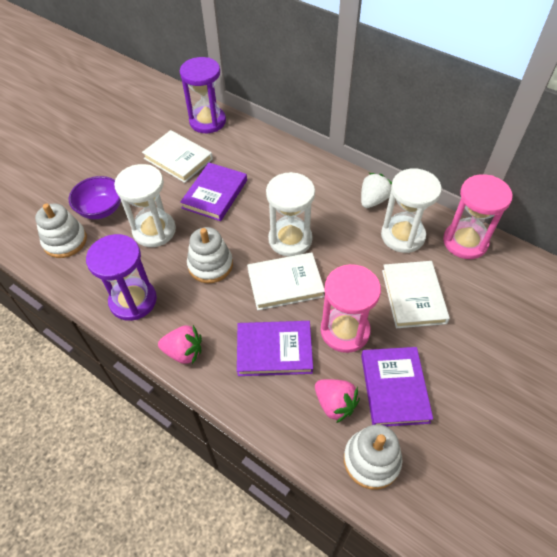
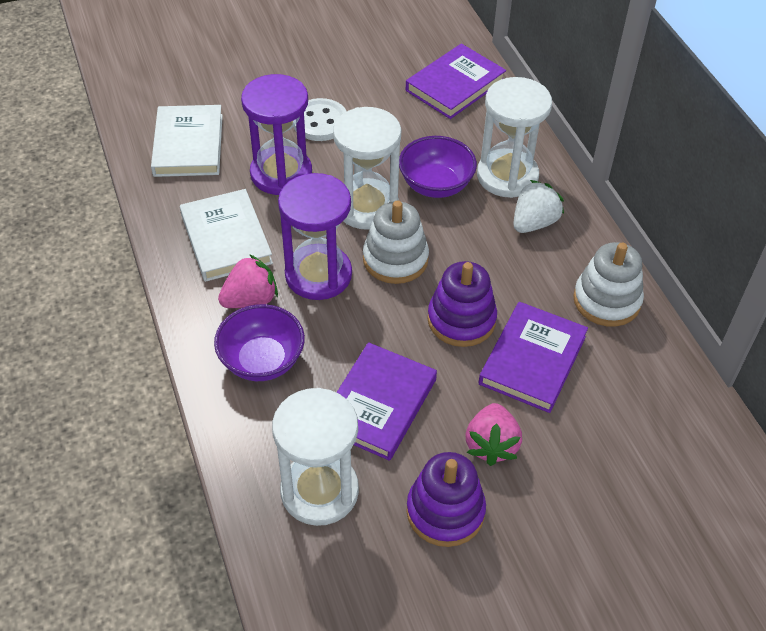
pink hourglass: [321,264,381,353] [443,174,513,259] = 2 -> none = 0
purple bowl: [69,176,121,219] = 1 -> [214,304,305,381] [399,136,477,198] = 2
purple stacking toy: none = 0 -> [406,452,486,547] [427,261,497,347] = 2
white book: [142,130,213,183] [247,252,325,310] [382,261,450,328] = 3 -> [151,105,223,177] [180,189,273,282] = 2
white button: none = 0 -> [294,98,347,141] = 1
white stacking toy: [35,204,87,258] [187,227,233,283] [344,424,402,490] = 3 -> [363,200,429,284] [573,242,644,327] = 2

